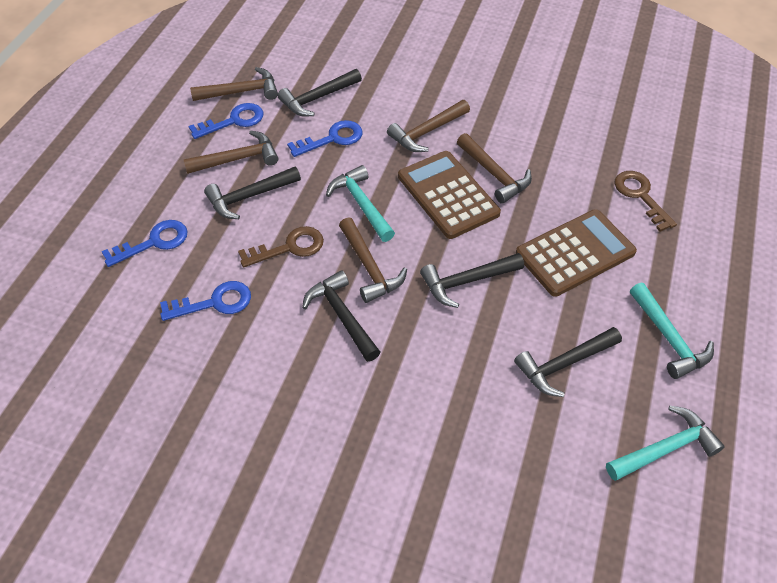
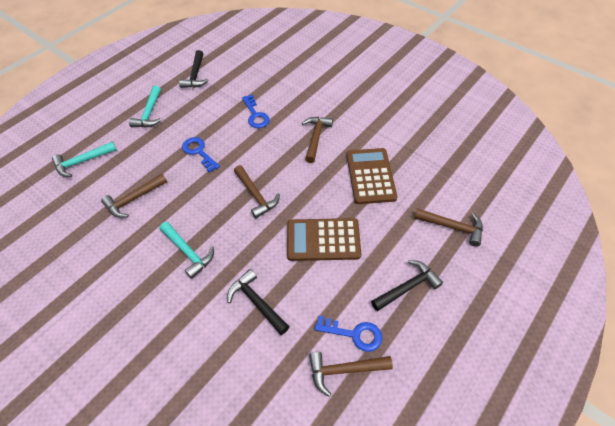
black hammer: [204,167,301,219] [278,69,362,117] [302,270,380,362] [420,253,524,308] [514,327,622,397] = 5 -> [179,50,209,88] [227,269,290,335] [371,260,443,311] = 3
blue key: [101,220,187,267] [160,281,251,321] [189,103,264,139] [287,120,362,157] = 4 -> [182,137,220,173] [242,95,270,128] [315,315,382,352] = 3
brown key: [238,226,324,267] [614,171,677,232] = 2 -> none = 0

